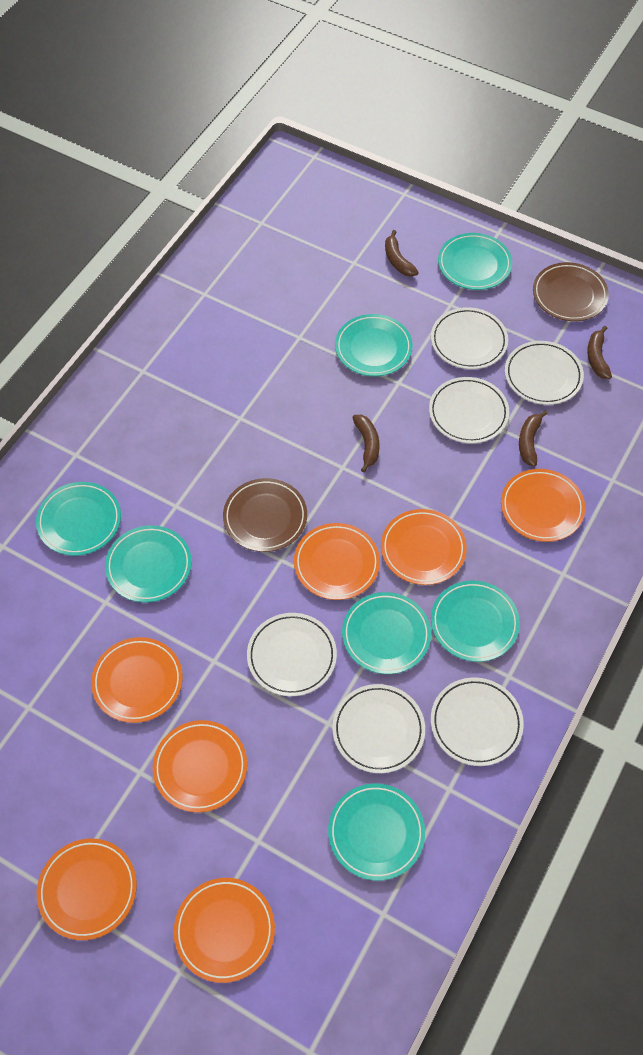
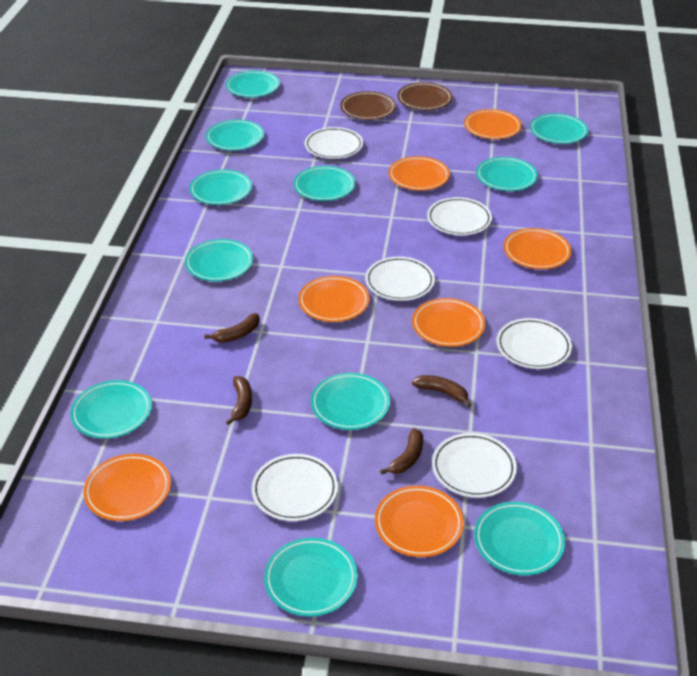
turquoise plate: [36,482,121,556] [105,525,192,602] [328,784,425,881] [335,314,413,376] [342,592,431,674] [431,581,520,662] [438,233,512,290] = 7 -> [70,380,152,439] [185,239,253,281] [189,169,252,205] [206,120,264,151] [226,71,280,97] [264,538,358,617] [293,166,355,201] [311,373,390,430] [474,502,565,575] [476,157,538,191] [530,113,588,144] = 11

